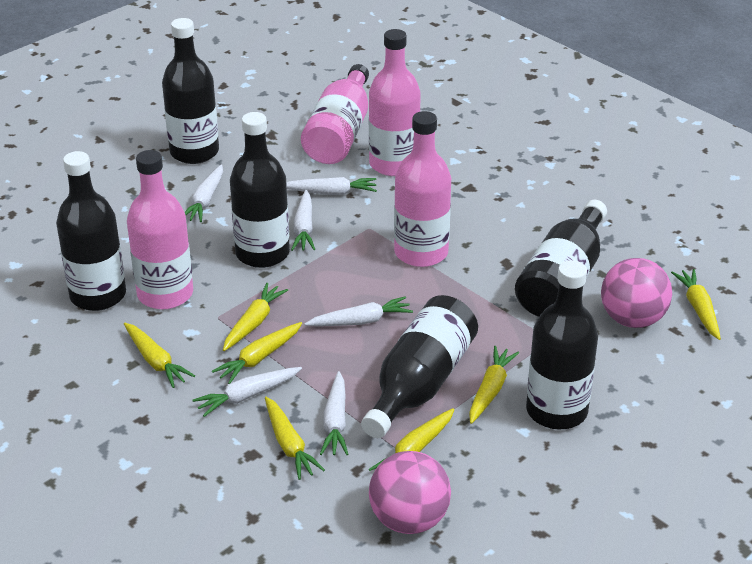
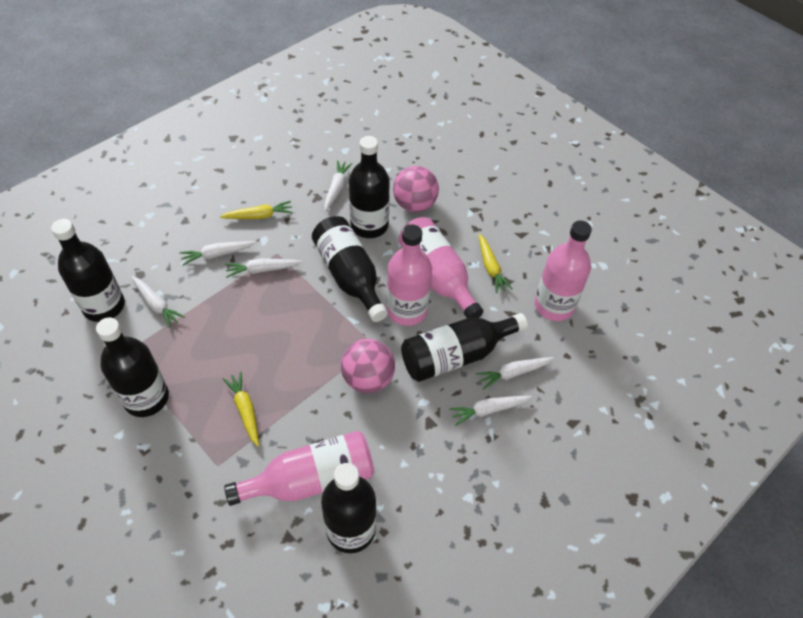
yellow carrot: [124,323,195,388] [212,322,302,384] [223,283,288,351] [265,397,325,480] [369,408,455,471] [469,346,519,424] [671,269,721,340] = 7 -> [220,201,293,219] [223,371,259,447] [478,234,512,293] = 3

